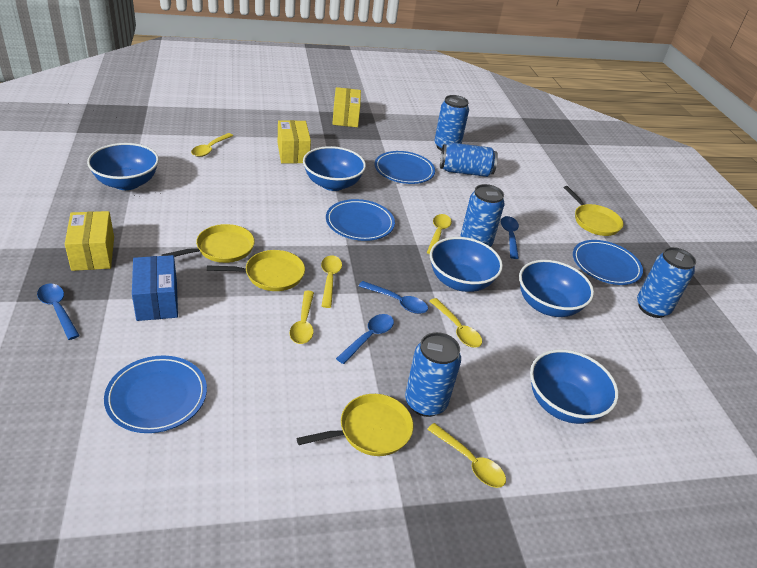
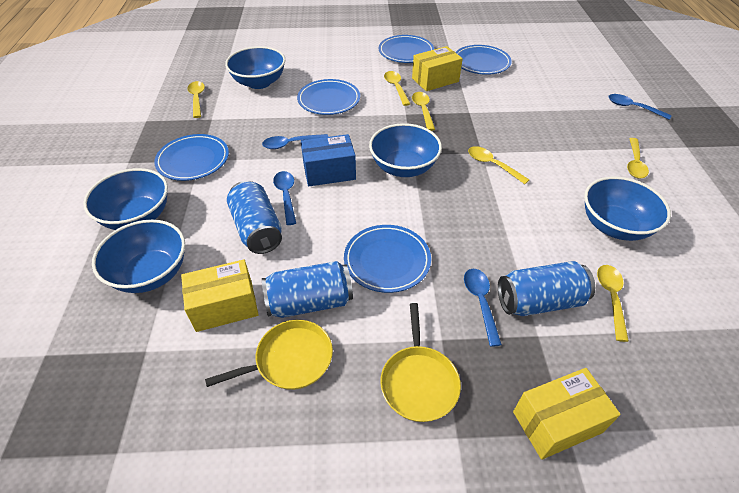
blue can: [405,332,461,417] [434,95,469,151] [440,143,498,177] [460,184,505,247] [637,247,696,318] = 5 -> [227,181,282,254] [262,261,353,318] [498,261,595,316] = 3
blue plate: [104,356,207,433] [326,199,395,241] [375,151,435,184] [573,240,643,285] = 4 -> [154,134,229,181] [297,79,360,115] [344,225,431,293] [379,35,434,63] [456,45,512,75] = 5
yellow pan: [162,224,255,263] [207,250,305,291] [297,394,413,456] [564,186,624,236] = 4 -> [205,320,333,390] [380,303,461,422] = 2

